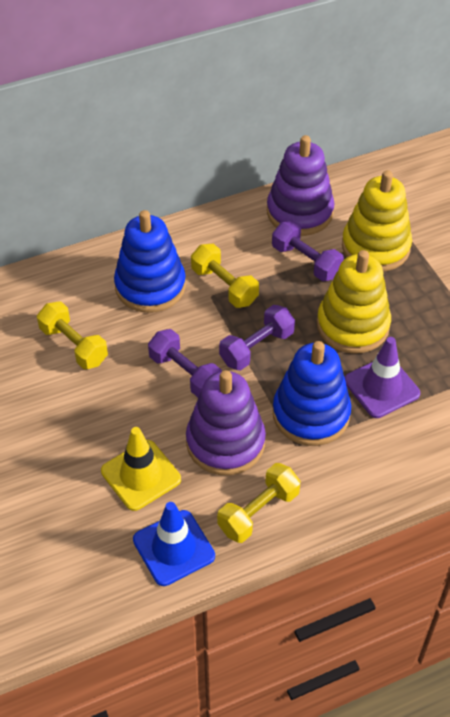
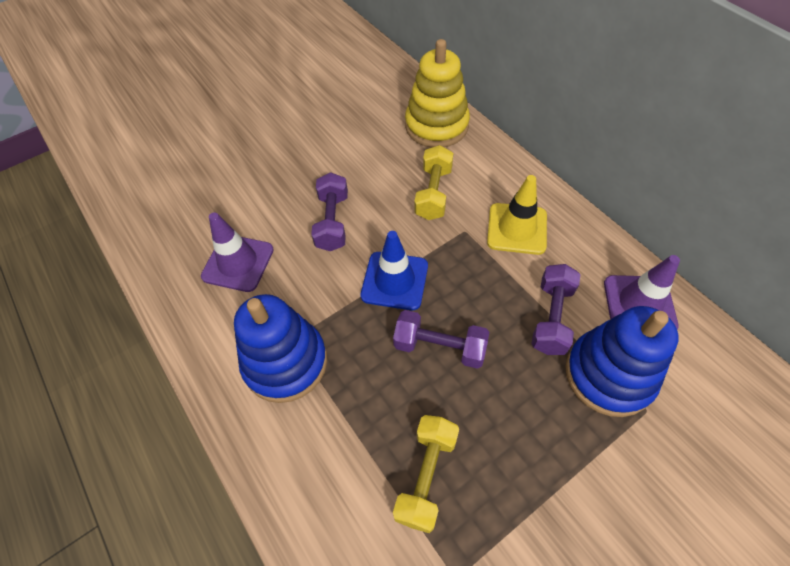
purple stacking toy: [186,370,266,475] [267,135,334,236] = 2 -> none = 0
purple traffic cone: [345,337,420,418] = 1 -> [201,212,274,292] [604,255,680,329] = 2
yellow dumbbell: [37,301,108,369] [191,244,259,308] [217,463,301,543] = 3 -> [393,415,459,533] [414,145,453,220] = 2
yellow stacking toy: [317,250,391,353] [342,170,412,272] = 2 -> [405,39,470,148] = 1

